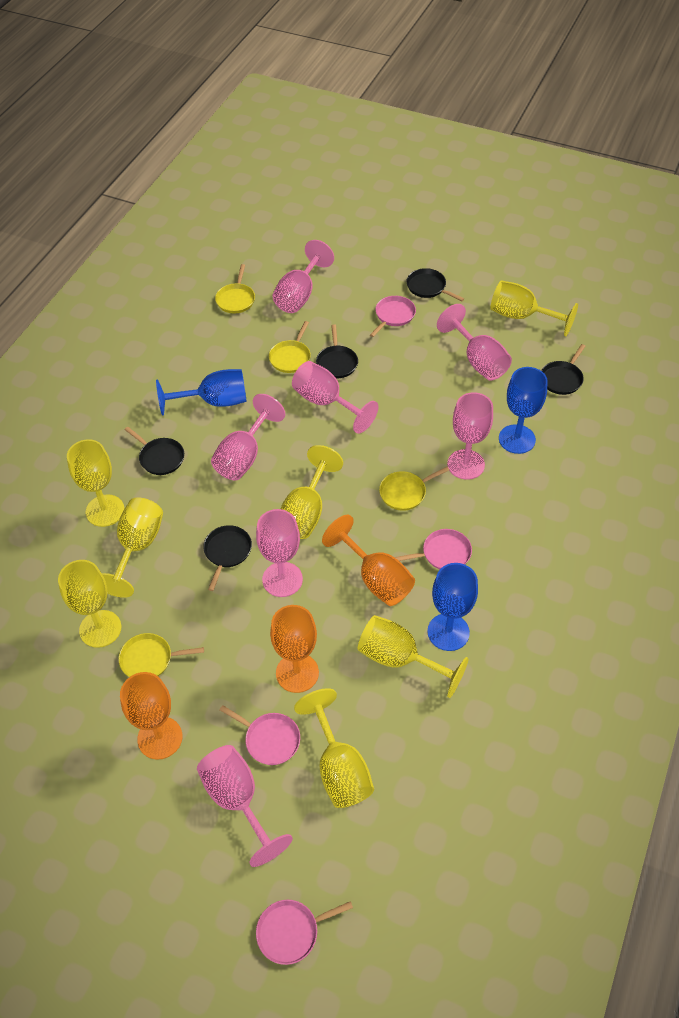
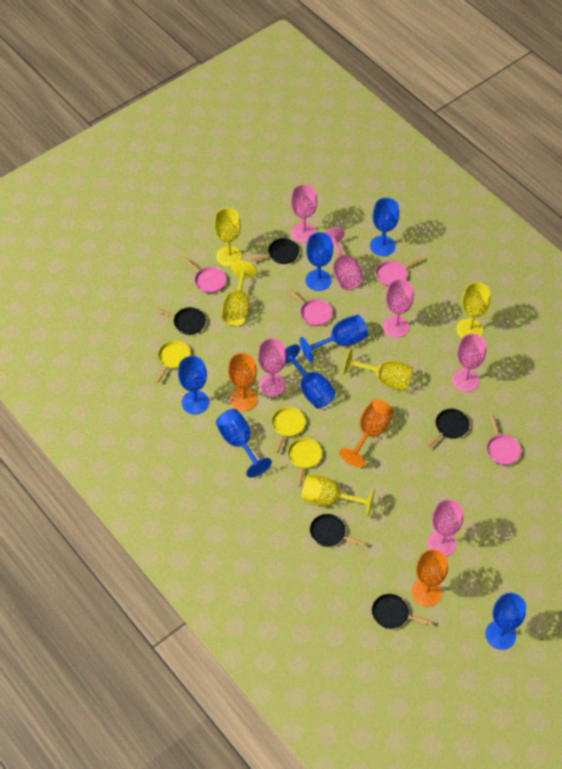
blue goblet: [156,369,247,416] [427,563,478,651] [499,367,548,454] = 3 -> [178,356,209,414] [216,409,272,477] [285,344,336,408] [300,315,368,362] [306,232,333,291] [370,198,399,256] [485,593,526,650] = 7
pink goblet: [197,745,293,867] [211,394,285,480] [256,509,303,597] [272,240,334,313] [292,361,378,434] [437,304,512,381] [447,392,493,480] = 7 -> [258,338,286,397] [291,184,317,243] [324,227,363,290] [383,279,414,338] [427,499,463,556] [452,334,486,392] = 6
yellow goblet: [58,560,121,648] [67,439,125,527] [102,497,163,598] [281,445,343,539] [294,688,374,808] [358,615,469,698] [490,280,578,336] = 7 -> [214,208,242,267] [221,261,257,326] [301,474,375,517] [343,348,413,391] [456,282,490,338] = 5
yellow pan: [119,633,204,677] [215,264,255,313] [269,321,311,373] [379,467,449,511] = 4 -> [156,340,191,383] [272,407,306,453] [288,438,322,487] = 3

